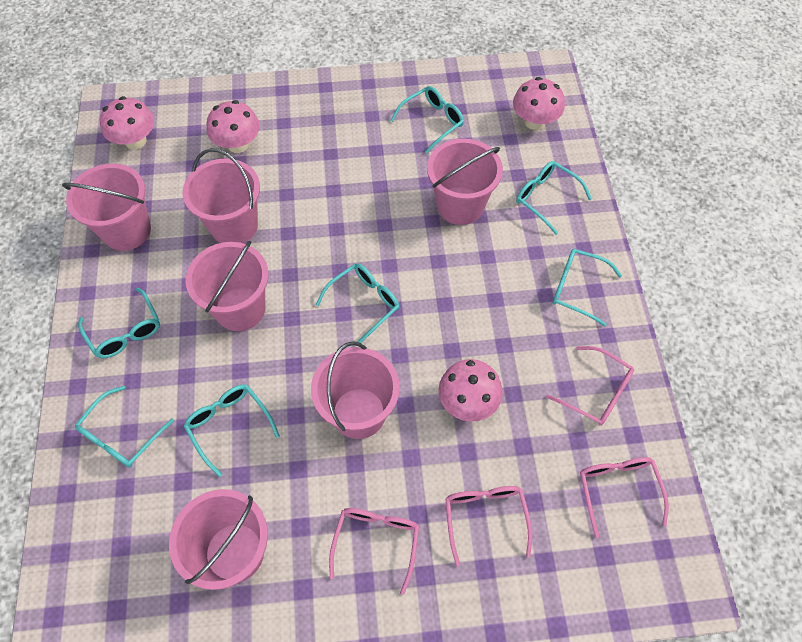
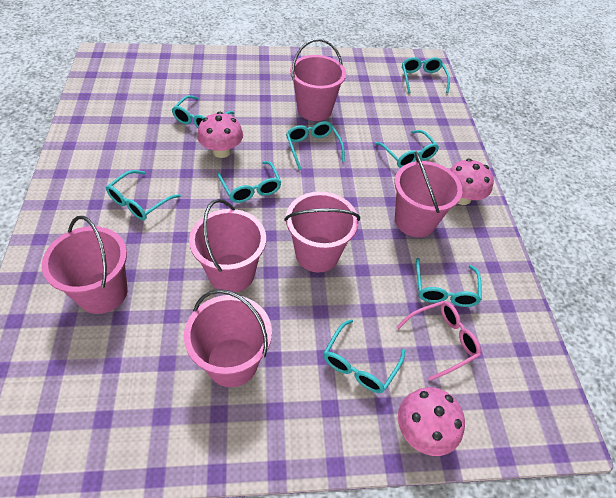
pink glasses: [329,508,419,595] [445,486,533,567] [546,346,634,426] [580,457,669,538] = 4 -> [397,301,481,381] = 1
pink mushroom: [100,96,154,150] [206,100,260,153] [438,359,503,422] [513,77,565,130] = 4 -> [197,112,243,158] [398,387,465,456] [450,158,494,205] = 3
turquoise glasses: [75,386,174,468] [78,288,160,358] [184,385,280,477] [316,263,400,343] [390,86,464,154] [516,161,592,235] [553,249,622,326] = 7 -> [106,170,181,220] [172,95,234,128] [218,161,281,203] [286,121,345,170] [324,319,405,393] [375,130,439,168] [402,57,450,93] [416,258,482,307] = 8

